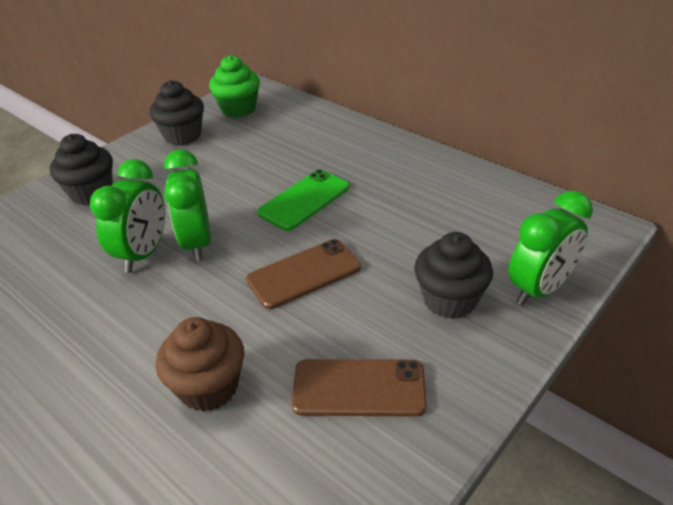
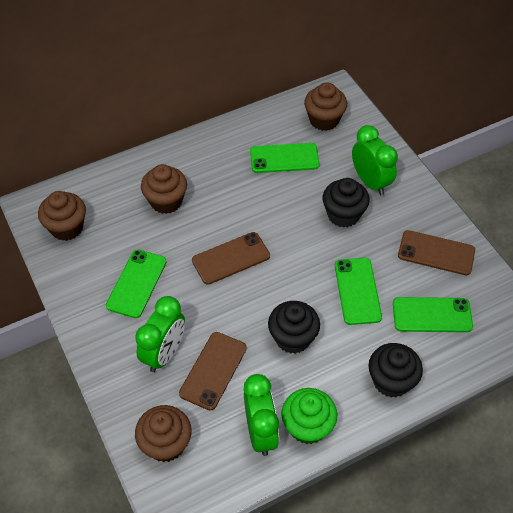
brown cupcake: [156,317,244,412] = 1 -> [38,191,86,241] [135,405,192,462] [141,164,187,214] [304,82,347,131] = 4
brown phone: [246,239,361,309] [292,359,427,417] = 2 -> [179,332,247,411] [192,232,270,285] [398,230,475,275] = 3
green phone: [257,169,350,231] = 1 -> [106,249,167,318] [250,143,320,173] [335,258,382,325] [393,297,473,332] = 4

